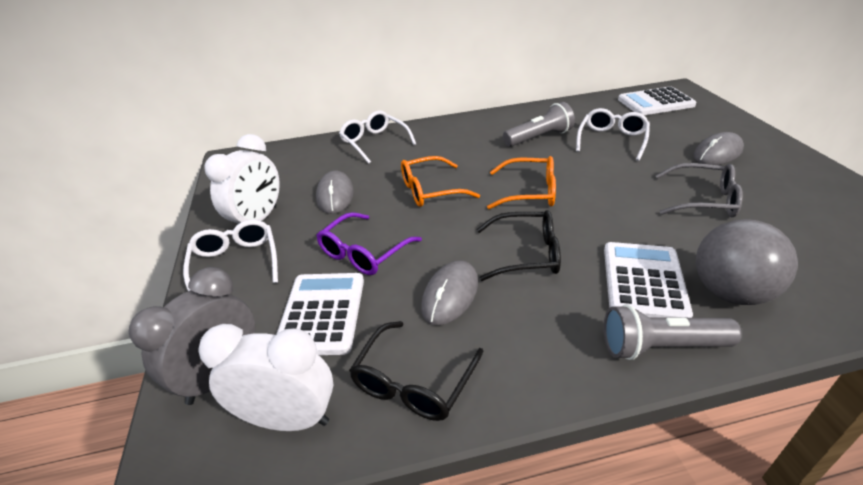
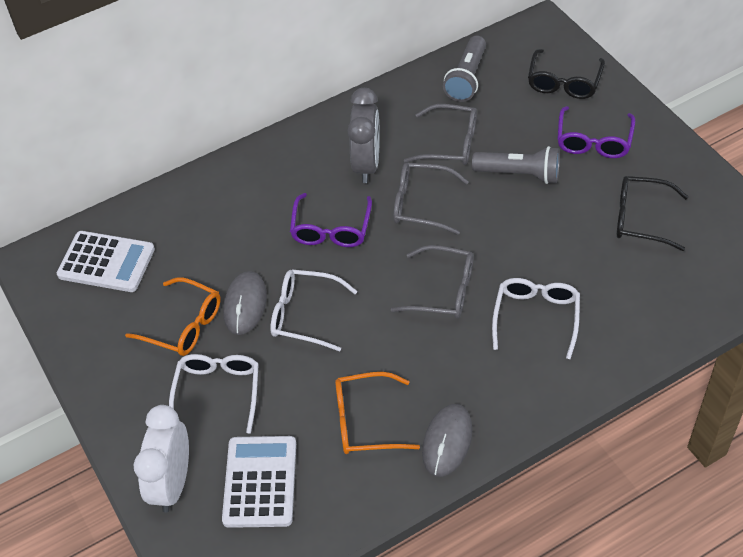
grey ball: [696,219,798,305] = 1 -> none = 0
grey glasses: [655,163,743,217] = 1 -> [391,245,474,318] [393,163,469,235] [404,104,477,165] = 3
grey mouse: [316,171,354,214] [421,260,478,325] [693,132,744,165] = 3 -> [223,271,267,335] [422,404,472,477] = 2
purple glasses: [316,212,422,275] = 1 -> [290,193,372,247] [557,106,635,158] = 2
white calculator: [277,273,364,355] [604,242,693,318] [618,86,696,115] = 3 -> [57,231,155,292] [222,436,296,528] = 2
white clock: [198,324,333,431] [204,134,280,225] = 2 -> [133,405,189,513] = 1

